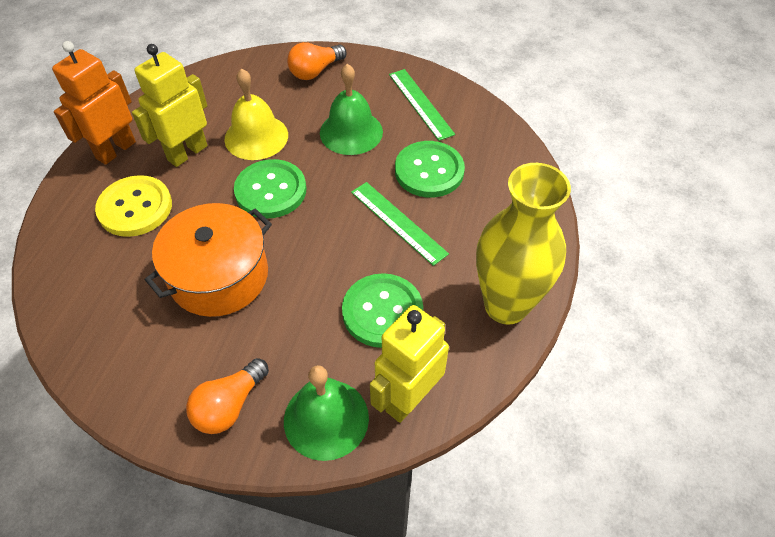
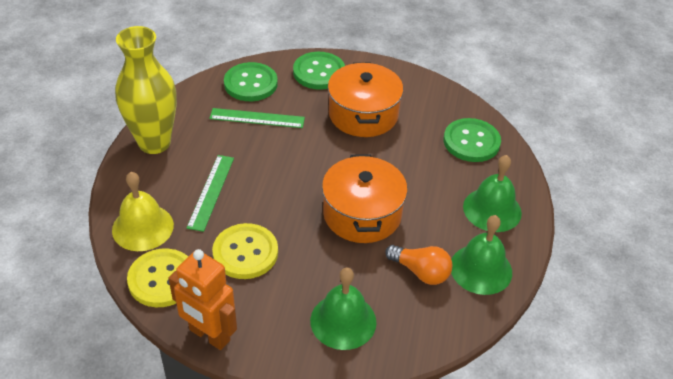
green bell: [284,365,369,461] [320,64,383,155] = 2 -> [310,268,376,350] [451,215,512,295] [463,155,522,232] = 3
orange light bulb: [186,358,269,434] [287,42,346,80] = 2 -> [385,245,452,285] = 1
orange pot: [145,203,272,317] = 1 -> [322,154,408,243] [328,62,403,137] = 2
yellow button: [95,175,172,237] = 1 -> [127,249,188,307] [212,223,278,279] = 2
yellow robot: [132,44,208,167] [370,305,449,423] = 2 -> none = 0

